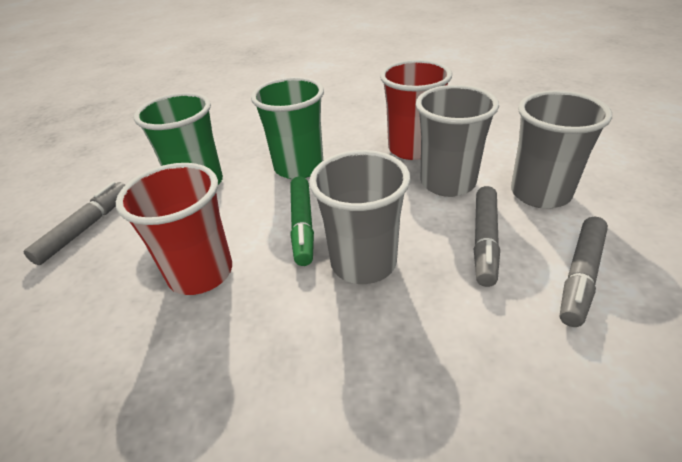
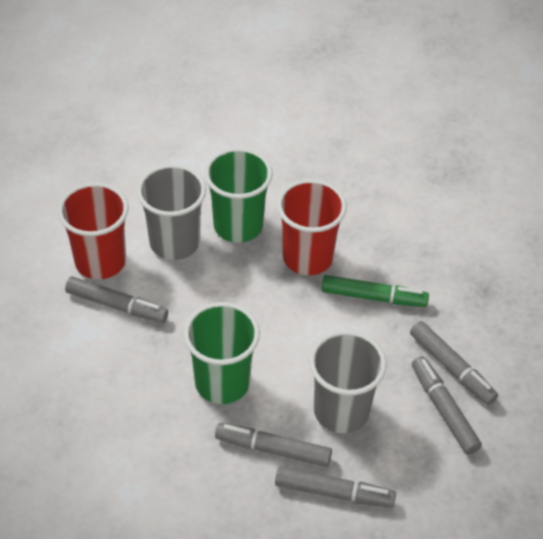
grey cup: [309,150,411,284] [416,85,499,197] [511,91,612,209] = 3 -> [137,164,206,260] [309,330,387,433] = 2
grey marker: [23,182,125,265] [474,186,500,287] [560,217,608,327] = 3 -> [65,276,168,323] [215,423,332,467] [275,466,396,508] [410,321,498,405] [412,356,482,455] = 5

